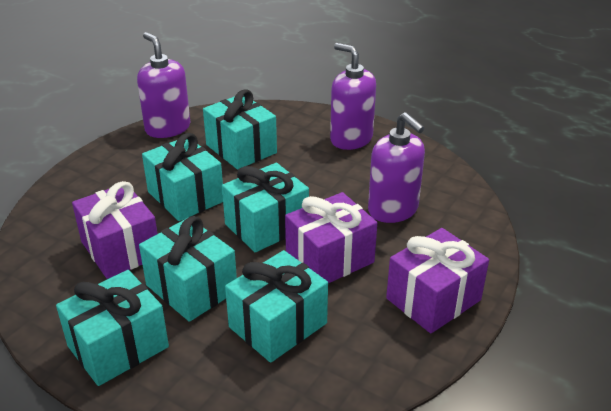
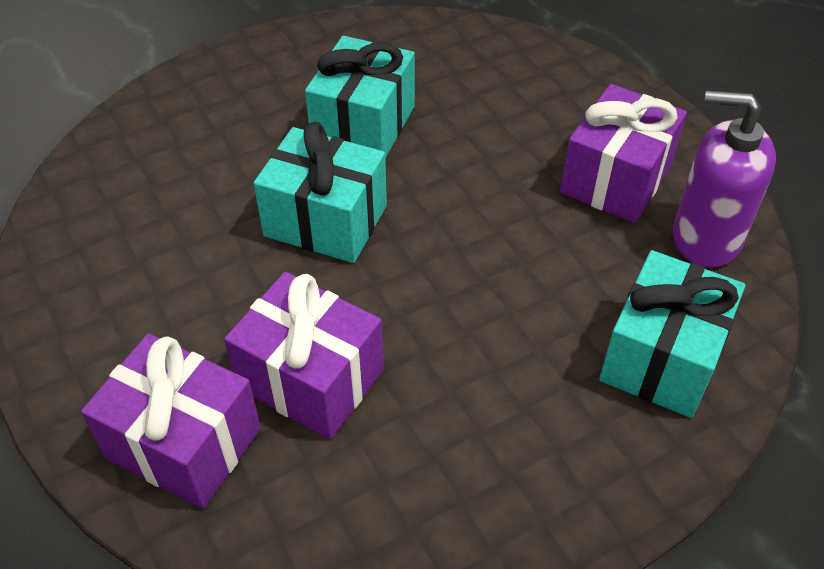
purple soap dispenser: [137,32,190,138] [330,43,376,150] [368,112,425,223] = 3 -> [673,91,776,268] = 1
turquoise gift: [56,270,169,386] [139,216,237,322] [142,133,223,221] [203,89,277,169] [222,163,309,252] [225,250,328,363] = 6 -> [253,122,387,263] [305,36,415,158] [599,250,745,418] = 3

